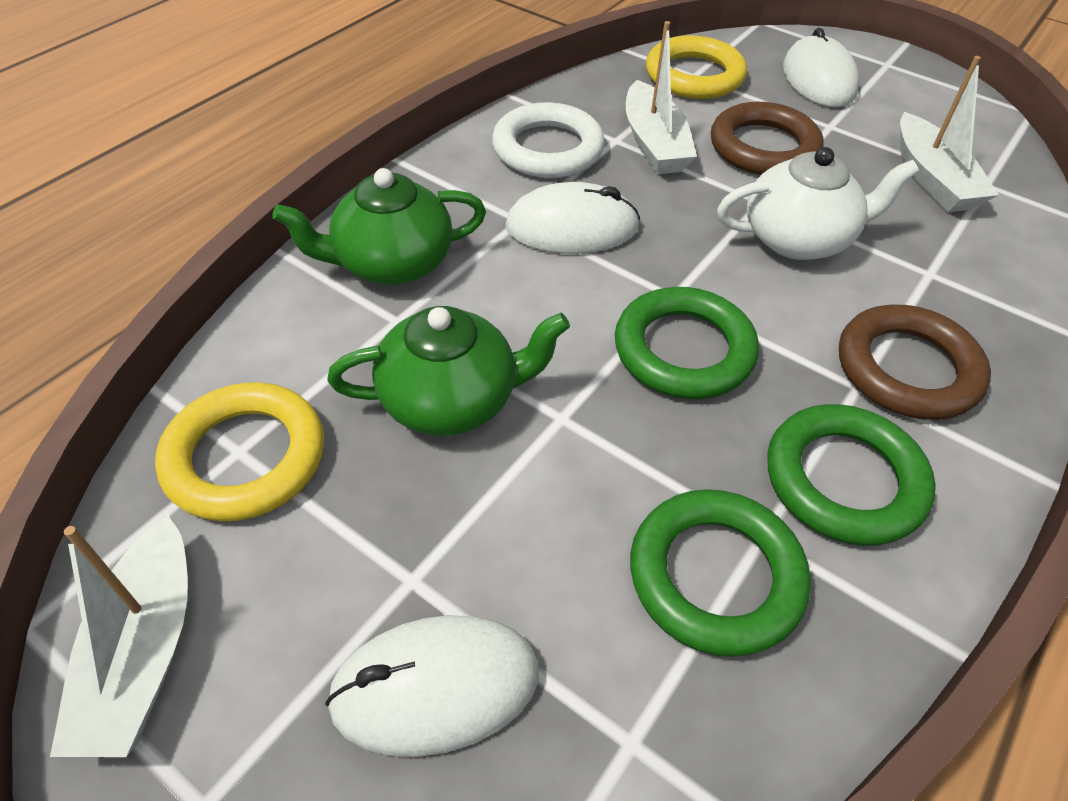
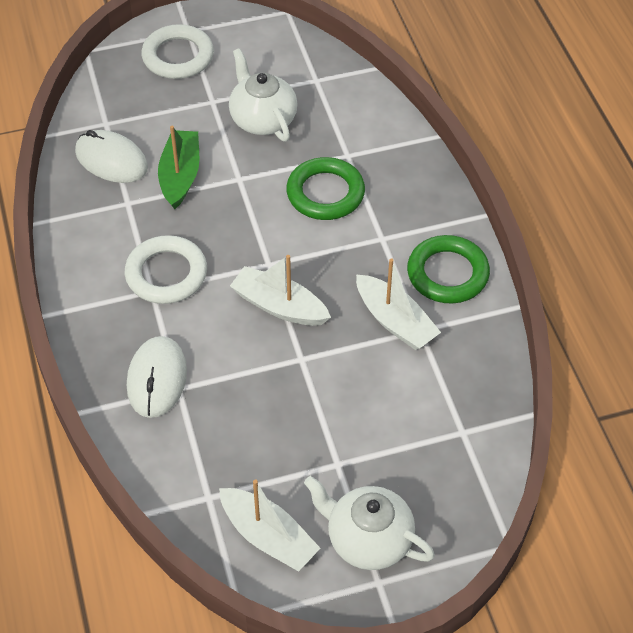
brown ring: [711,102,824,175] [839,305,991,420] = 2 -> none = 0
green boat: none = 0 -> [158,126,199,210] = 1
green ring: [615,287,759,399] [630,489,811,657] [768,404,936,546] = 3 -> [286,157,365,220] [407,235,490,303] = 2
green teapot: [272,168,486,285] [327,306,570,436] = 2 -> none = 0
white mouse: [325,615,539,757] [505,182,640,254] [783,28,859,108] = 3 -> [75,130,148,183] [127,336,187,418] = 2
white ring: [492,102,605,178] = 1 -> [125,235,207,304] [141,24,214,79] = 2
white teapot: [717,147,919,260] = 1 -> [229,48,298,141] [304,476,435,570] = 2
yellow ring: [155,382,324,521] [646,35,747,99] = 2 -> none = 0

